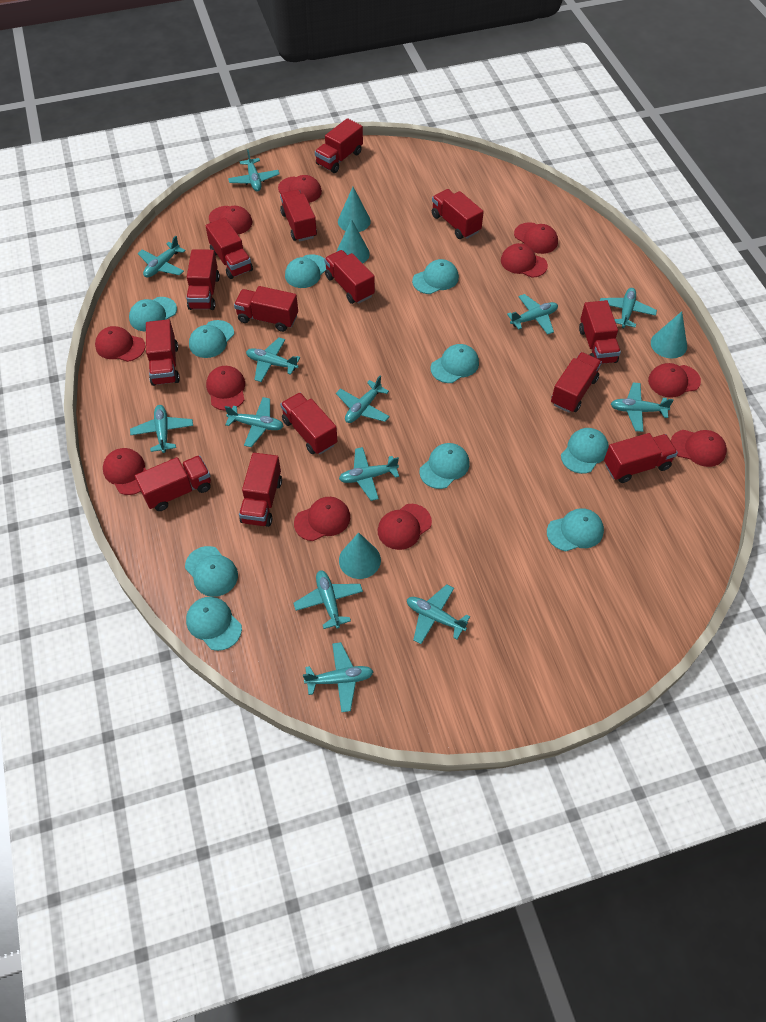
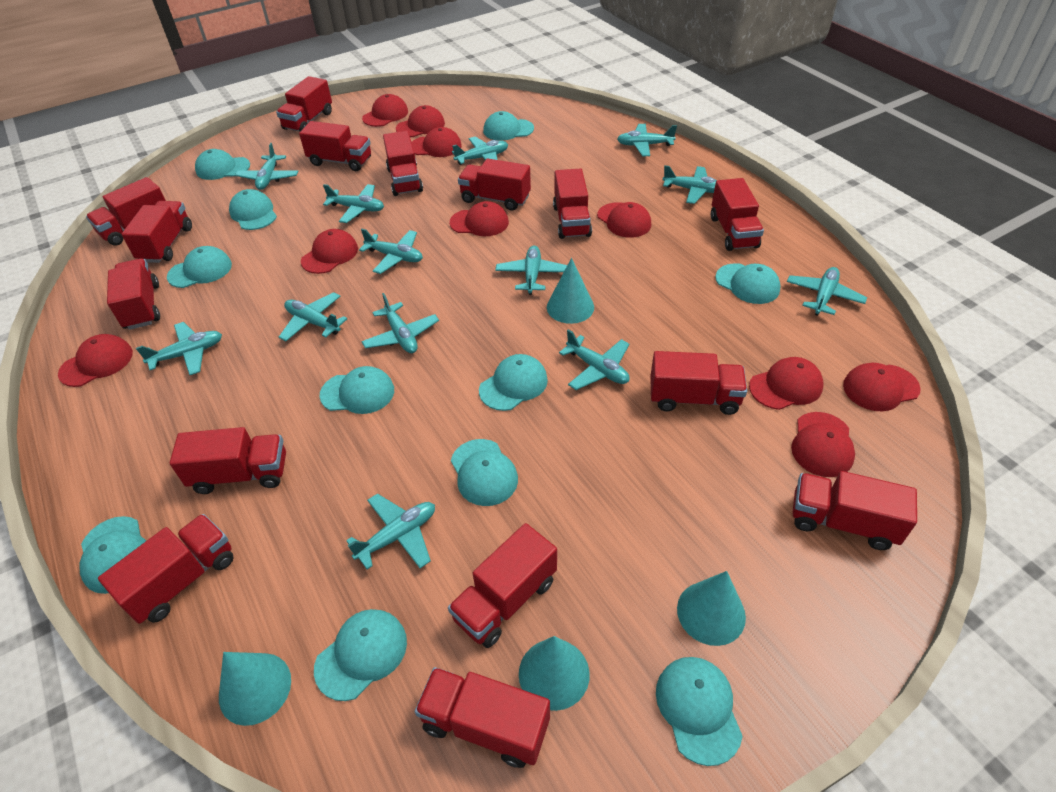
red cap: [95,326,146,362] [103,448,146,495] [206,366,245,410] [209,206,252,234] [278,175,322,203] [294,497,350,541] [378,504,432,550] [501,243,548,278] [514,222,558,254] [648,363,701,398] [671,430,727,467] = 11 -> [58,334,133,387] [301,229,358,274] [362,94,408,127] [396,105,445,137] [412,127,462,157] [450,201,509,236] [597,202,651,238] [749,357,823,410] [791,412,855,477] [843,363,921,411] = 10
red truck: [135,455,211,511] [146,319,180,386] [186,249,220,310] [205,218,253,279] [234,286,298,332] [239,453,282,527] [280,190,317,242] [280,393,337,454] [315,118,363,173] [324,250,375,304] [432,189,484,239] [551,352,602,413] [579,300,621,364] [604,433,678,483] = 14 -> [86,177,166,246] [98,514,234,624] [107,258,160,330] [122,201,192,263] [170,427,286,494] [276,76,332,131] [299,121,371,171] [383,131,423,196] [415,667,550,768] [448,523,557,648] [458,158,531,211] [553,168,592,239] [650,351,747,415] [711,178,764,251] [792,471,917,550] = 15
turquoise cap: [129,297,177,332] [185,546,238,597] [186,597,242,651] [189,320,234,358] [285,254,326,288] [412,259,459,294] [419,443,470,489] [431,344,479,383] [547,508,604,551] [561,428,609,474] = 10 -> [80,516,146,594] [167,246,232,288] [195,149,250,180] [229,189,277,230] [314,609,407,701] [320,366,394,414] [451,439,518,506] [479,354,548,411] [483,111,534,141] [656,657,743,766] [715,263,781,304] = 11

